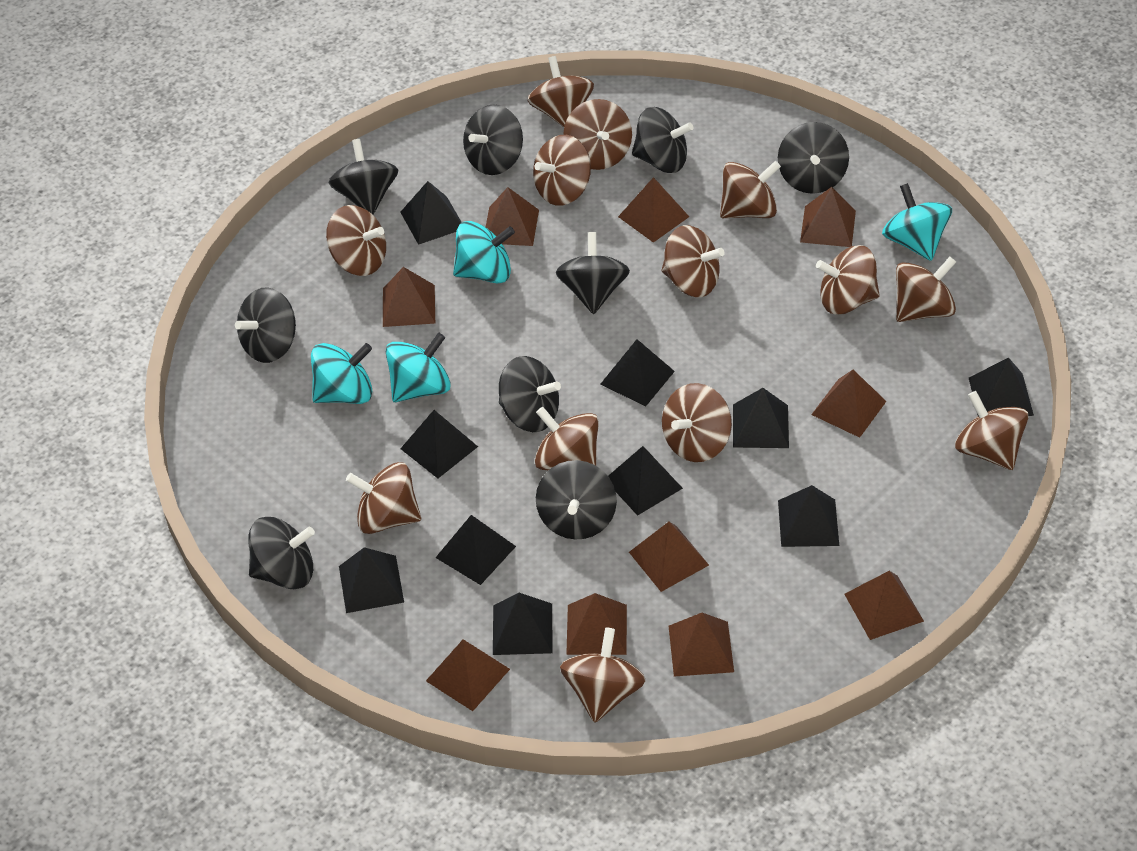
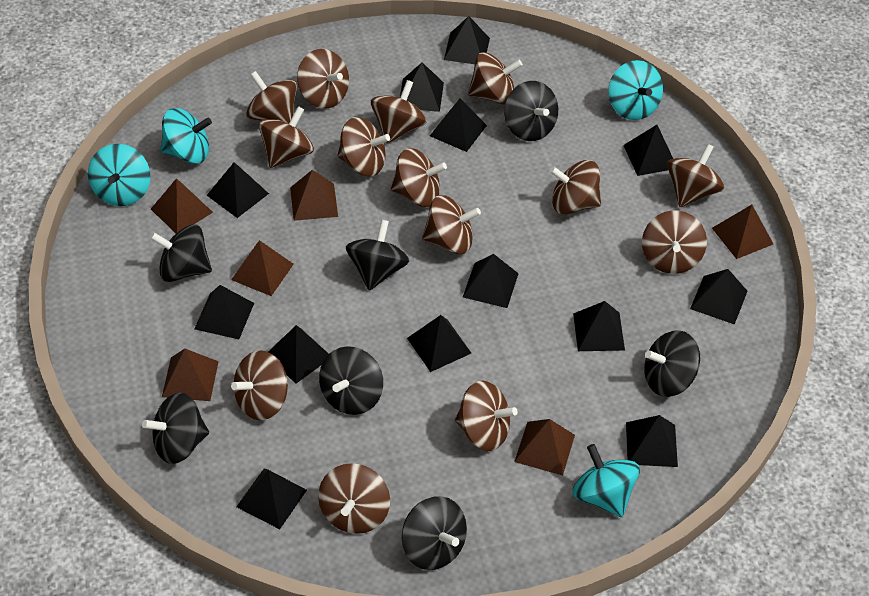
black pyramid: [339,547,404,613] [400,181,462,245] [400,410,478,478] [435,515,516,585] [493,593,553,655] [600,339,675,406] [608,446,683,516] [733,388,789,448] [778,485,839,547] [969,357,1034,416] = 10 -> [194,285,254,339] [207,162,269,218] [236,468,307,529] [268,325,329,384] [400,63,444,112] [407,315,471,372] [430,98,487,152] [444,16,490,64] [463,254,519,308] [573,301,625,351] [623,125,673,176] [626,415,678,467] [690,269,748,325] = 13
black spinning top: [235,287,296,363] [249,517,315,589] [328,139,398,215] [463,105,523,175] [499,356,561,432] [536,460,617,539] [556,232,630,314] [632,107,693,173] [778,122,849,194] = 9 -> [142,393,209,464] [150,224,212,282] [319,346,383,415] [346,220,409,291] [402,496,467,570] [504,81,558,141] [644,330,700,397] = 7
brown pyramid: [383,267,435,327] [426,639,510,711] [486,187,539,246] [566,593,627,655] [618,177,689,243] [629,522,709,592] [669,613,734,676] [800,187,856,247] [811,370,886,438] [844,571,924,640] = 10 -> [151,178,213,233] [162,349,219,401] [231,240,293,296] [290,170,338,221] [514,419,575,476] [712,205,773,259] = 6
brown spinning top: [326,205,386,276] [346,462,421,534] [527,56,594,127] [533,135,591,206] [535,407,599,471] [560,627,646,723] [563,99,632,170] [662,225,724,297] [662,383,732,462] [720,161,781,218] [816,245,880,315] [896,257,956,322] [955,391,1029,470] = 13 -> [231,350,288,420] [246,71,297,123] [259,106,314,168] [297,49,349,109] [318,463,390,534] [337,117,390,176] [371,80,427,144] [391,148,447,207] [422,195,481,254] [455,381,518,451] [468,52,523,105] [550,160,601,215] [642,211,707,274] [667,144,724,207] = 14

